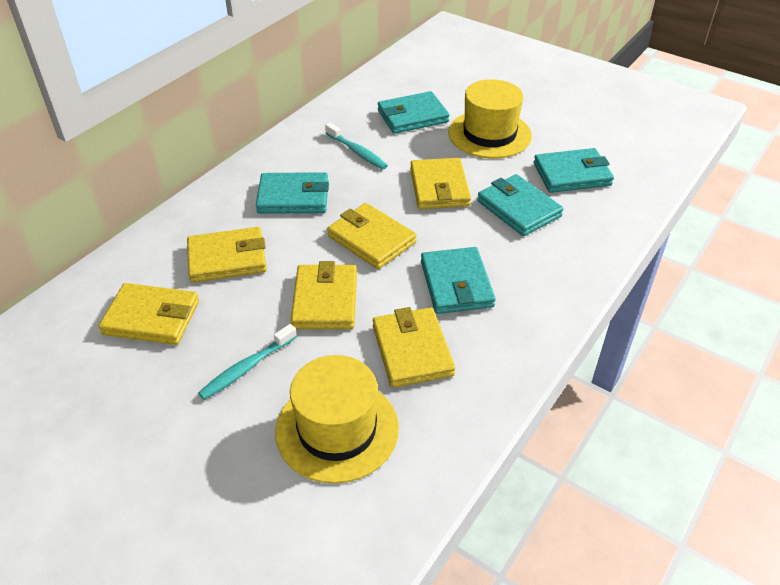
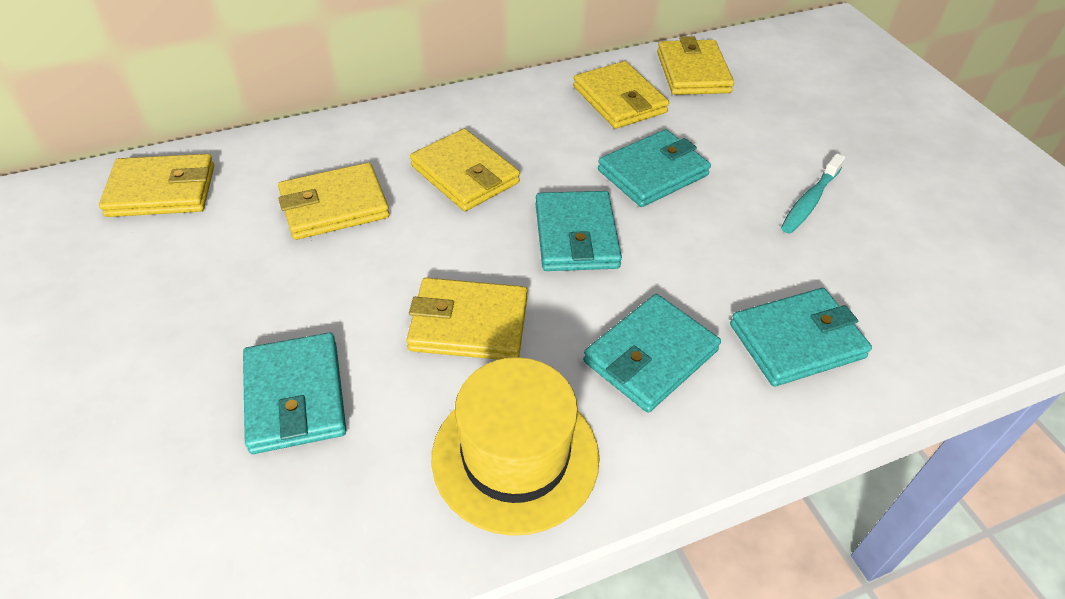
turquoise toothbrush: [198,324,297,400] [325,123,388,170] = 2 -> [781,153,845,234] = 1
yellow hat: [275,355,399,484] [448,79,532,158] = 2 -> [431,357,600,536] = 1

